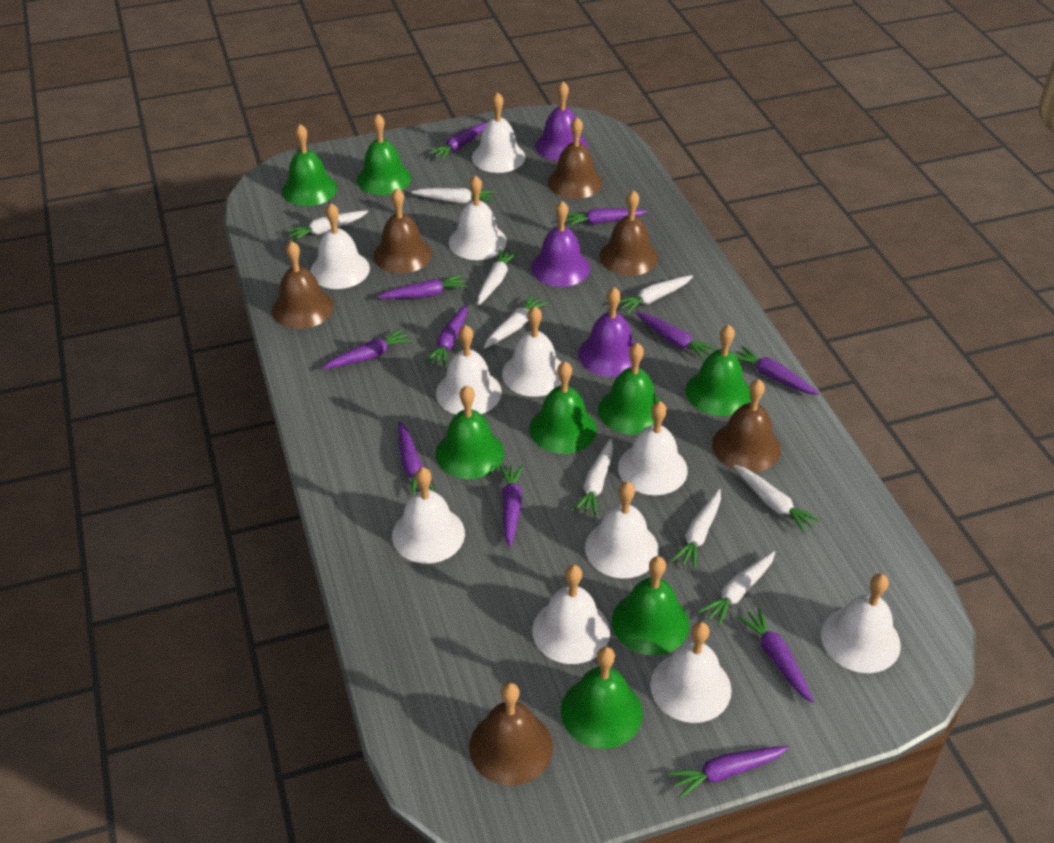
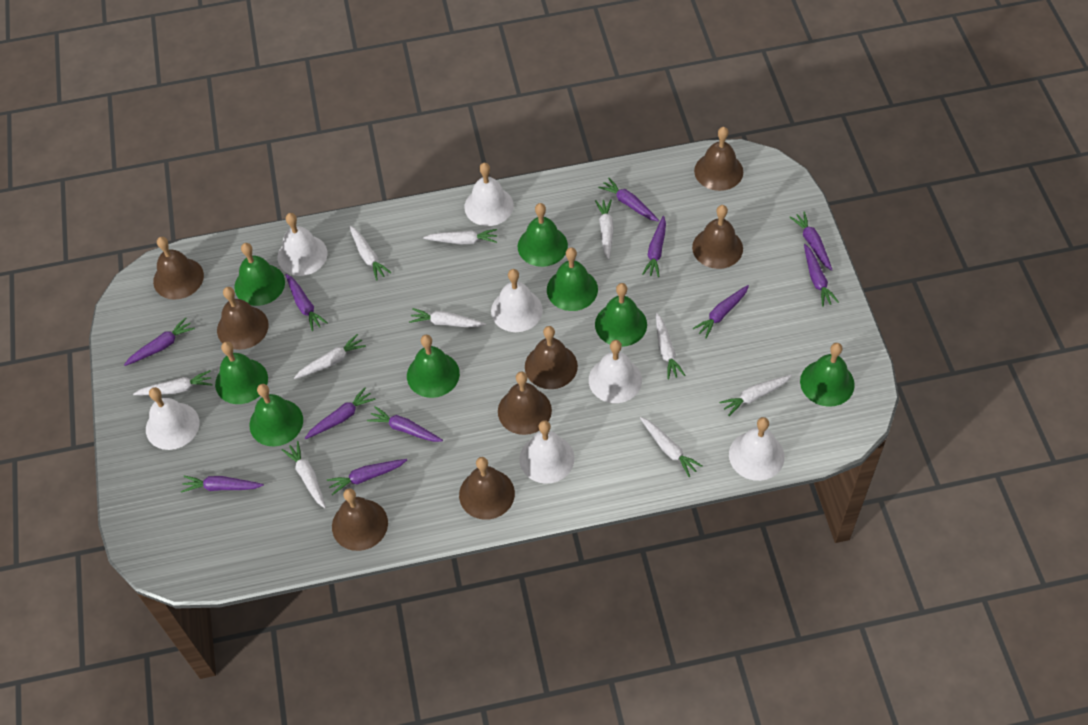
brown bell: [272,241,334,329] [373,188,432,273] [469,682,553,786] [547,117,602,199] [599,190,658,276] [712,379,781,472] = 6 -> [153,237,204,300] [217,287,269,350] [332,488,388,551] [459,457,515,520] [498,372,552,435] [525,326,578,389] [692,205,743,269] [694,127,743,191] = 8
purple bell: [531,201,590,287] [535,81,588,161] [578,287,641,377] = 3 -> none = 0
white bell: [310,203,370,289] [392,467,465,564] [436,325,502,415] [449,175,507,260] [472,92,525,173] [502,306,562,397] [532,565,610,664] [585,482,659,578] [618,401,688,495] [650,622,732,723] [821,573,901,673] = 11 -> [146,387,199,450] [278,213,327,276] [464,163,514,226] [491,269,543,332] [519,420,575,484] [589,340,642,403] [729,417,785,481] = 7
white carrot: [286,210,368,242] [411,188,494,203] [478,248,518,305] [484,294,548,349] [573,439,613,517] [619,275,693,314] [671,488,721,570] [698,551,775,626] [733,465,820,533] = 9 -> [133,370,213,395] [282,441,326,508] [294,334,366,379] [349,226,391,281] [409,308,486,327] [423,229,497,244] [595,199,614,260] [640,417,702,477] [656,313,685,379] [719,375,792,416] = 10

